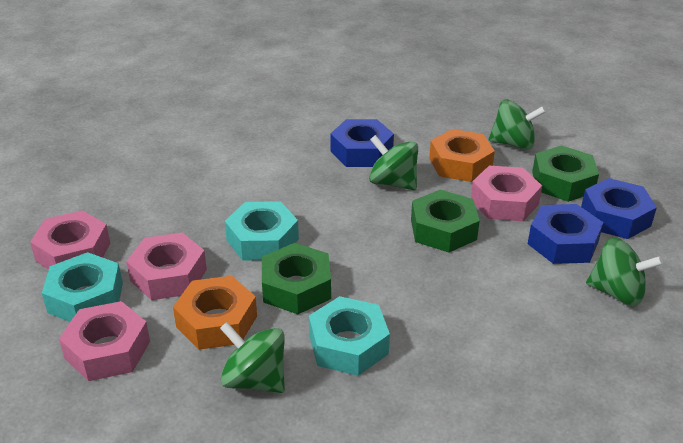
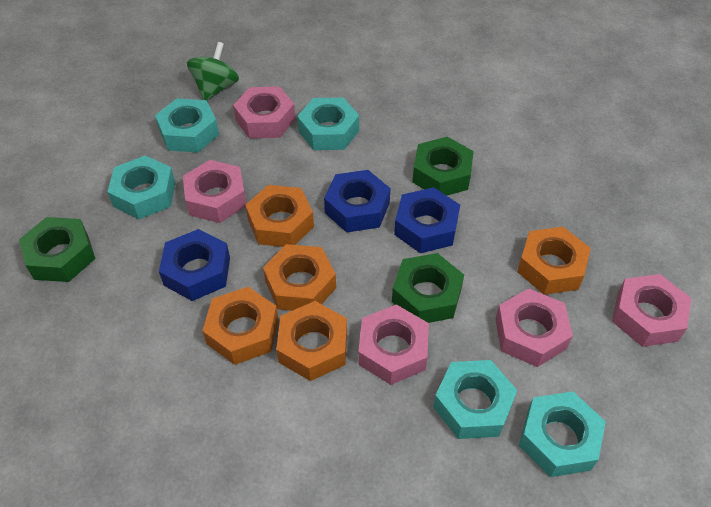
green spinning top: [220,322,285,393] [369,135,418,190] [489,99,546,150] [586,237,663,306] = 4 -> [187,42,239,100] = 1
orange nut: [173,276,257,350] [429,129,495,182] = 2 -> [203,287,279,365] [245,185,314,247] [263,244,336,311] [276,301,347,381] [517,227,591,295] = 5
pink nut: [30,210,110,270] [59,301,150,381] [126,233,207,300] [471,166,542,221] = 4 -> [183,160,246,223] [233,86,296,139] [358,304,429,385] [495,288,573,367] [612,274,691,347] = 5
turquoise nut: [42,252,123,322] [225,201,299,261] [309,296,390,376] = 3 -> [107,155,175,219] [155,98,219,153] [297,98,359,150] [433,360,518,439] [519,391,606,477] = 5

